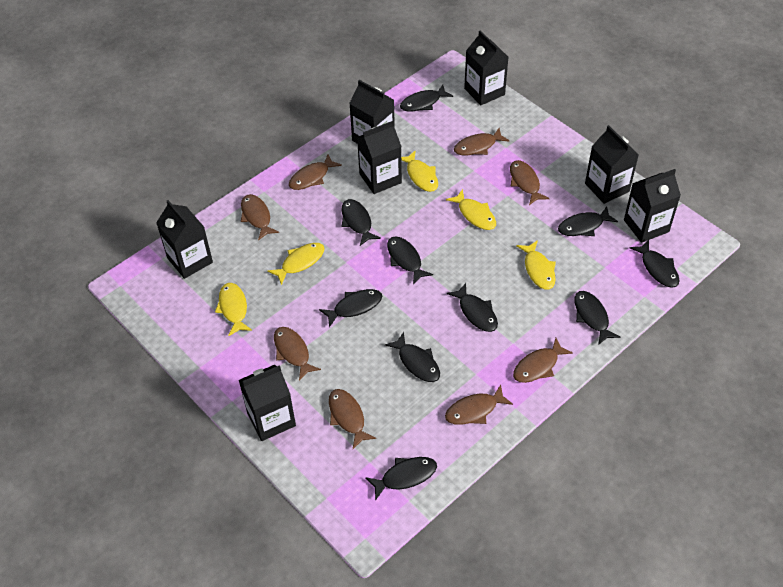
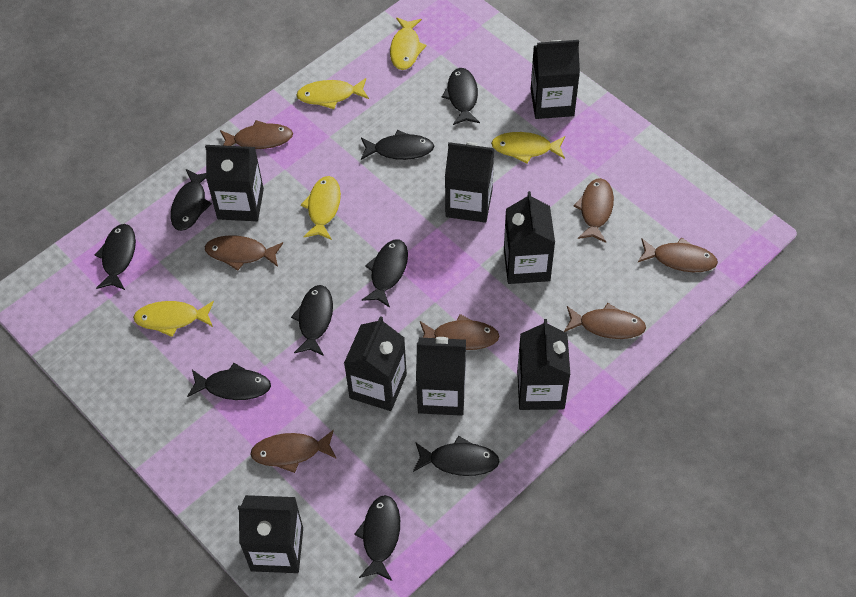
black carton: [156,200,213,279] [239,365,296,441] [349,80,395,144] [357,121,402,194] [464,30,508,105] [585,125,639,204] [624,169,681,243] = 7 -> [205,145,264,221] [238,495,303,573] [344,316,407,411] [416,337,466,416] [445,142,494,223] [504,191,555,284] [517,319,570,410] [531,40,580,119] = 8
black fish: [319,289,382,327] [341,199,381,246] [365,457,437,501] [385,332,440,382] [387,236,433,284] [400,85,453,112] [447,283,498,332] [558,206,618,236] [574,291,620,345] [630,240,680,288] = 10 -> [95,224,136,290] [171,169,212,231] [187,363,271,400] [291,285,333,356] [354,495,400,581] [361,130,434,160] [362,240,408,307] [413,436,500,476] [442,68,480,125] = 9
brown fish: [241,194,279,240] [274,327,321,381] [289,155,342,190] [329,389,376,449] [445,385,513,425] [454,128,510,155] [510,160,550,205] [513,338,573,383] = 8 -> [205,235,283,271] [220,120,293,149] [250,430,337,473] [420,314,499,350] [564,303,646,339] [574,178,614,243] [638,237,718,272] = 7

